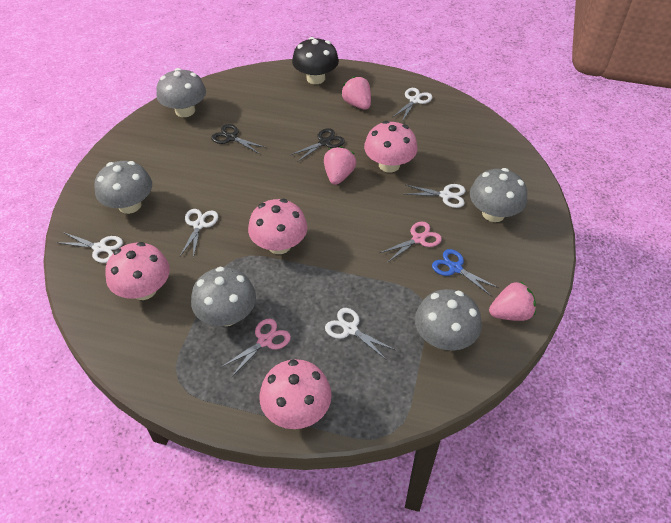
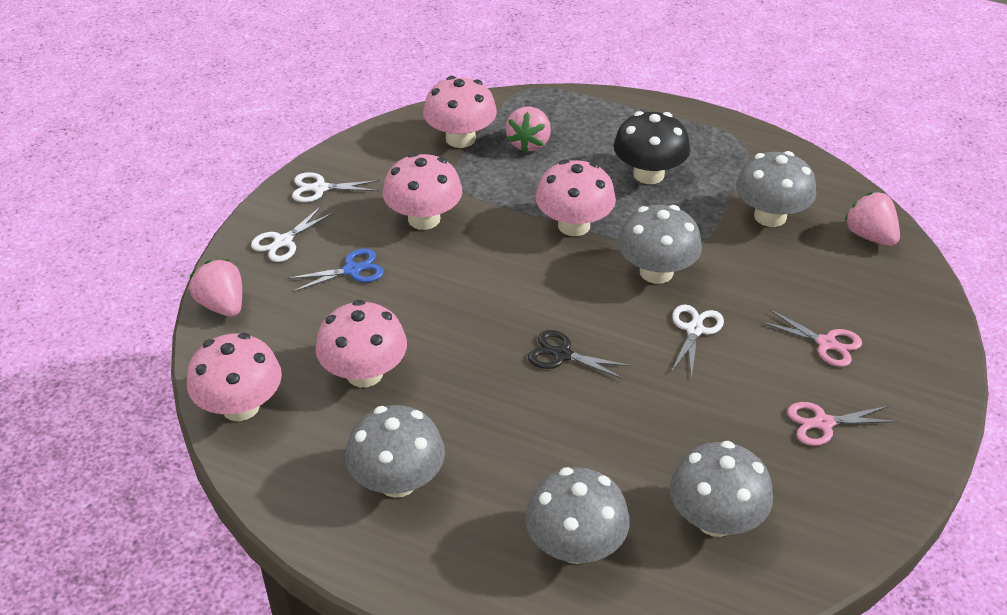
black scissors: [211,124,267,154] [290,128,345,162] = 2 -> [528,330,631,380] = 1
pink mushroom: [105,242,170,300] [248,199,307,254] [259,359,332,429] [364,121,417,173] = 4 -> [187,333,282,421] [315,300,407,387] [383,153,462,230] [423,76,497,148] [536,159,616,236] = 5
white scissors: [56,232,123,263] [180,209,218,258] [325,308,395,359] [393,88,432,121] [404,184,465,208] = 5 -> [251,206,334,262] [292,172,380,202] [671,304,724,378] = 3

